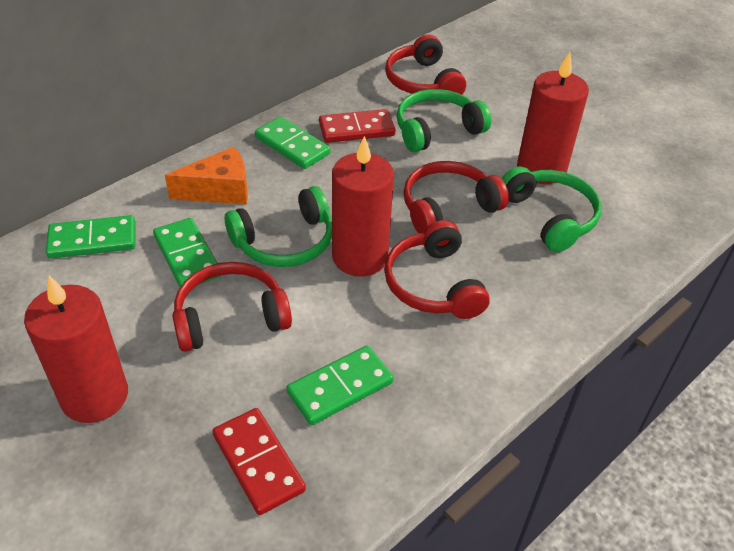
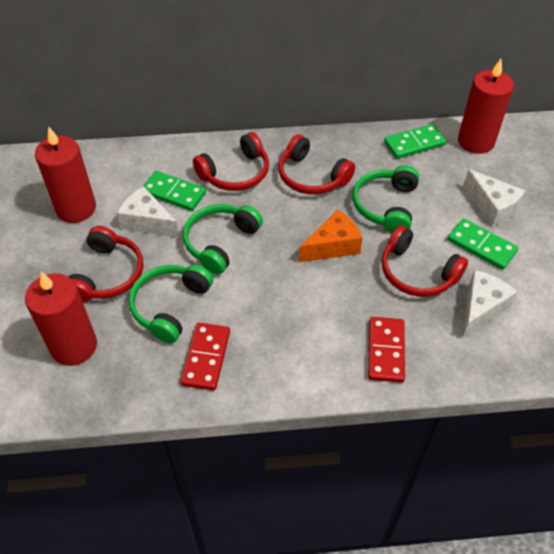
green domino: [46,215,136,259] [153,218,221,287] [255,116,330,169] [286,346,394,425] = 4 -> [142,171,206,211] [384,124,446,159] [448,219,518,270] = 3
white cheese: none = 0 -> [117,186,179,237] [462,270,518,338] [463,169,526,227] = 3

